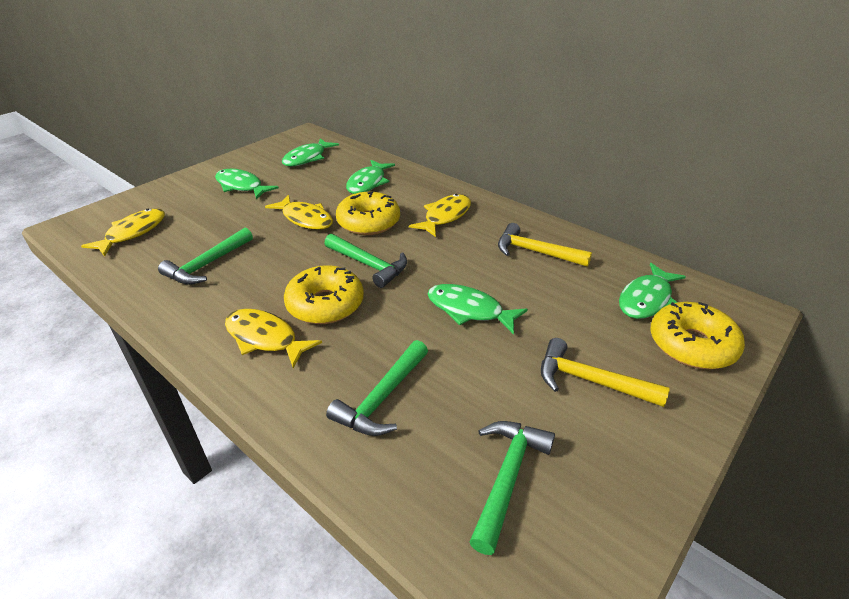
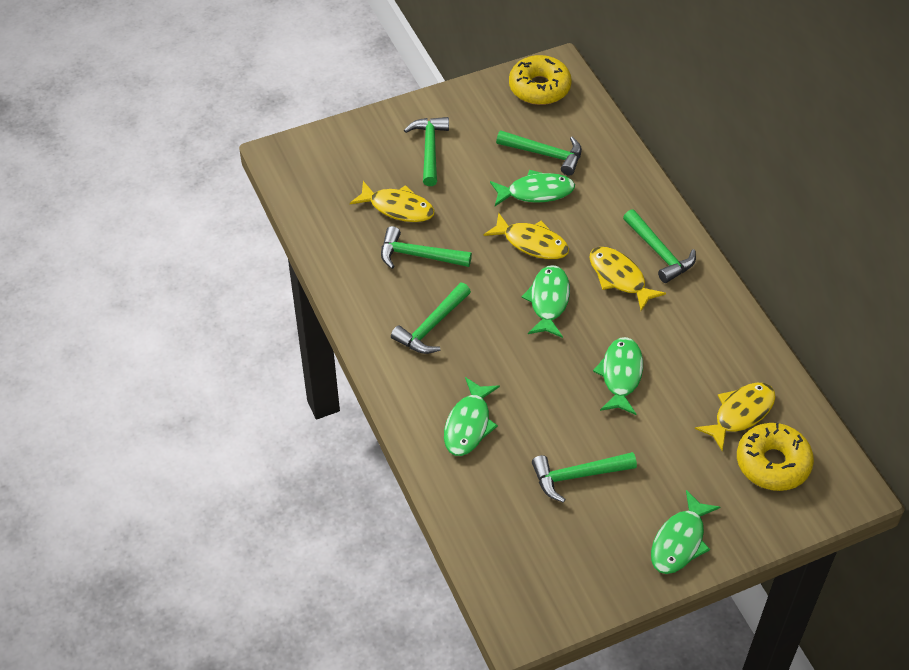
green hammer: [158,228,253,285] [324,234,407,288] [326,340,428,436] [470,421,555,555] = 4 -> [381,226,472,269] [391,283,471,354] [404,117,449,186] [496,130,582,176] [532,452,637,503] [623,209,696,283] = 6
yellow donut: [284,265,364,324] [336,191,400,235] [650,302,745,369] = 3 -> [509,55,572,105] [737,423,814,491] = 2
yellow hammer: [498,223,592,267] [541,338,670,407] = 2 -> none = 0

